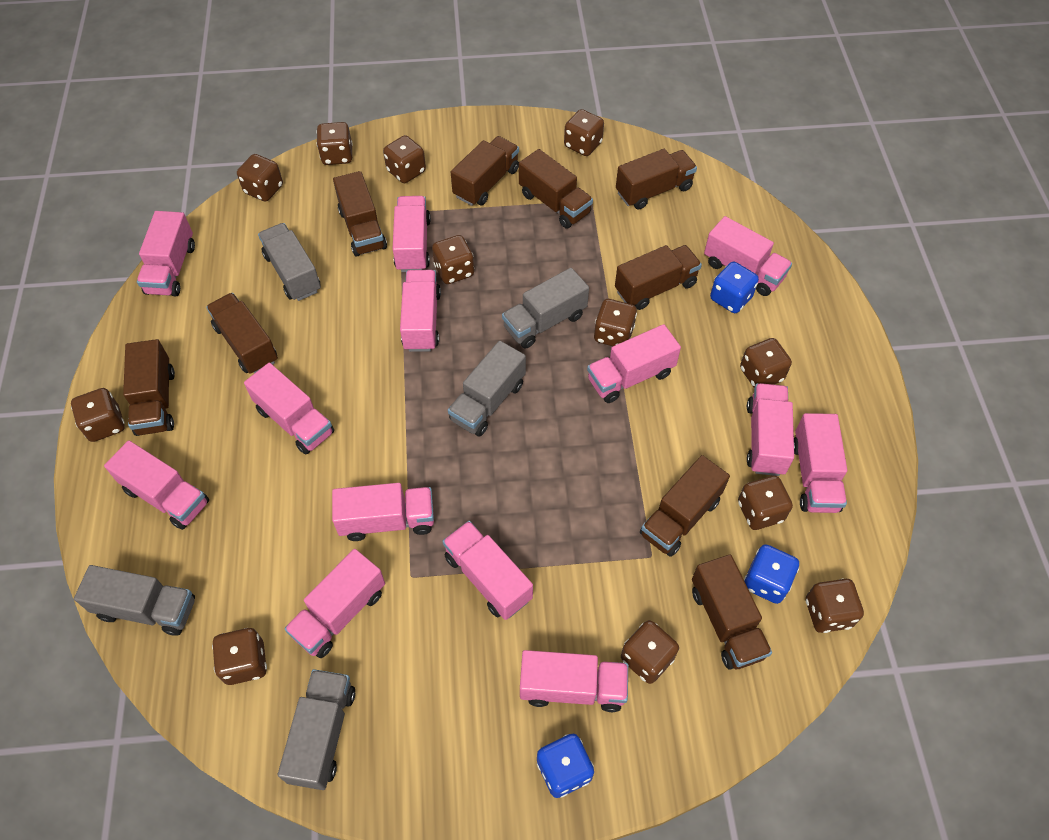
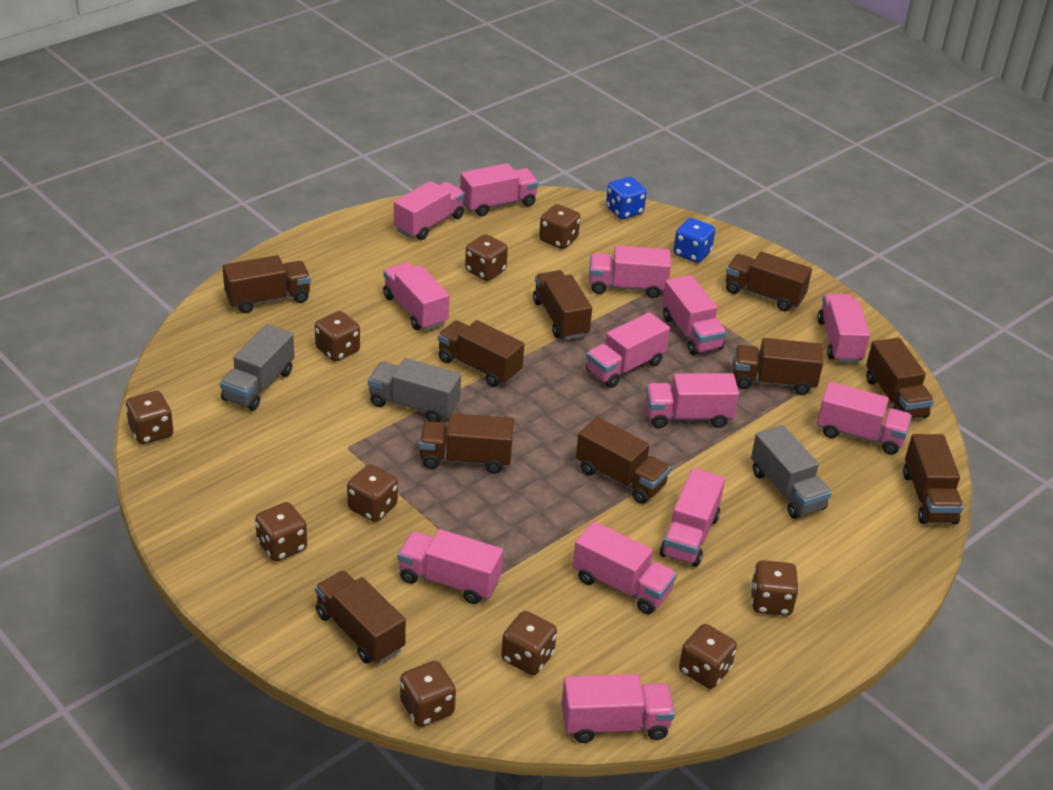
blue dice: [537,734,594,798] [710,262,759,313] [744,544,799,604] = 3 -> [606,177,647,219] [674,218,715,263] = 2
brown dice: [71,388,125,442] [212,628,267,685] [237,154,283,202] [317,122,353,165] [383,135,426,183] [432,235,474,284] [564,109,604,156] [594,299,637,346] [621,620,679,684] [738,476,793,530] [740,338,792,387] [806,579,864,633] = 12 -> [126,391,174,444] [255,502,307,561] [315,311,360,361] [347,464,398,522] [400,661,456,727] [465,234,508,281] [501,611,557,675] [539,204,580,249] [679,624,737,689] [751,560,799,616] = 10
brown truck: [123,339,175,436] [206,293,278,374] [333,171,387,257] [451,136,519,206] [519,149,593,229] [615,245,702,310] [616,149,697,209] [640,455,730,557] [692,554,772,670] = 9 -> [223,255,311,313] [315,570,406,664] [419,413,514,474] [438,320,524,387] [533,270,592,340] [576,417,671,504] [726,251,812,311] [733,338,823,395] [866,338,934,419] [903,434,963,524] = 10
grey truck: [74,565,195,636] [258,223,321,301] [278,669,355,790] [448,341,526,437] [502,268,589,348] = 5 -> [220,324,294,411] [368,358,461,422] [751,425,832,519] = 3

